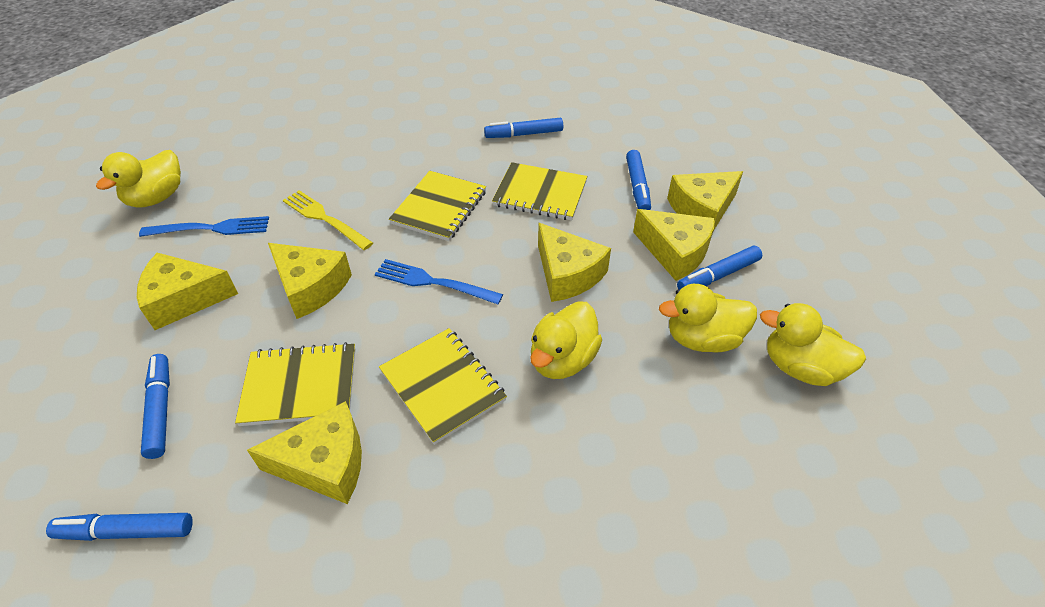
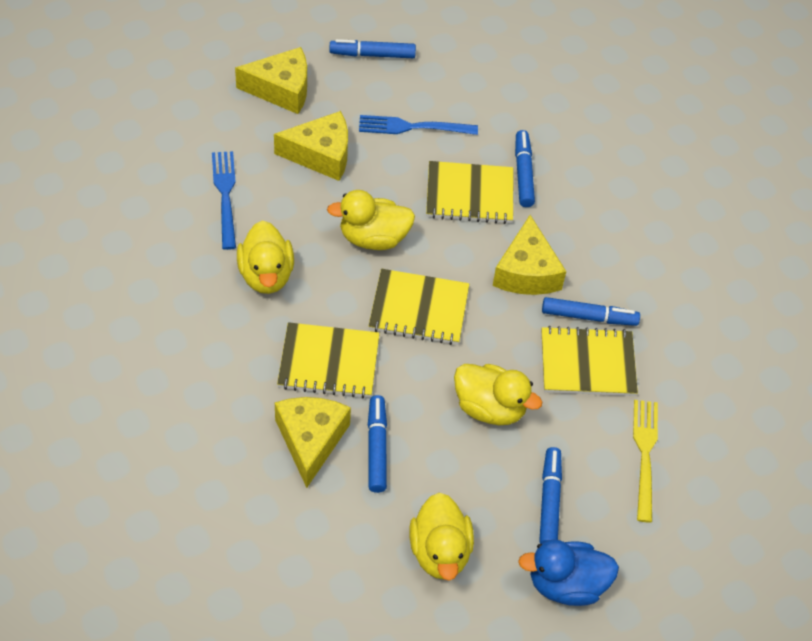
blue duck: none = 0 -> [518,540,619,606] = 1
yellow cheese: [137,253,238,330] [247,401,362,504] [268,243,352,319] [538,223,611,302] [633,209,716,281] [667,171,743,231] = 6 -> [235,47,307,114] [274,111,348,181] [275,397,351,488] [493,215,566,295] = 4

